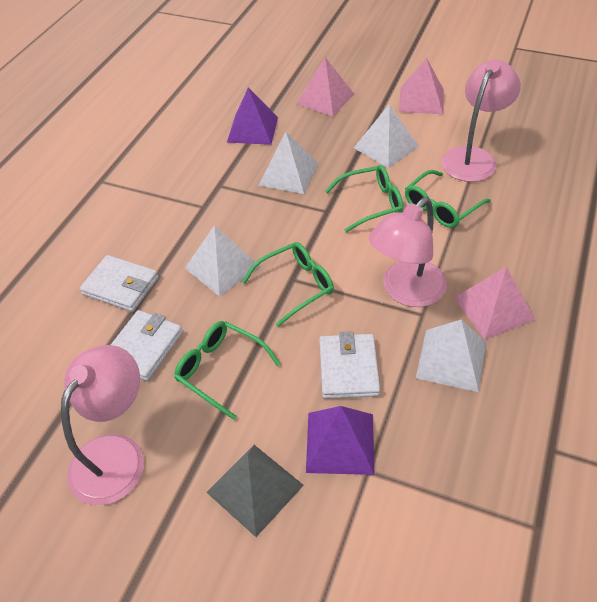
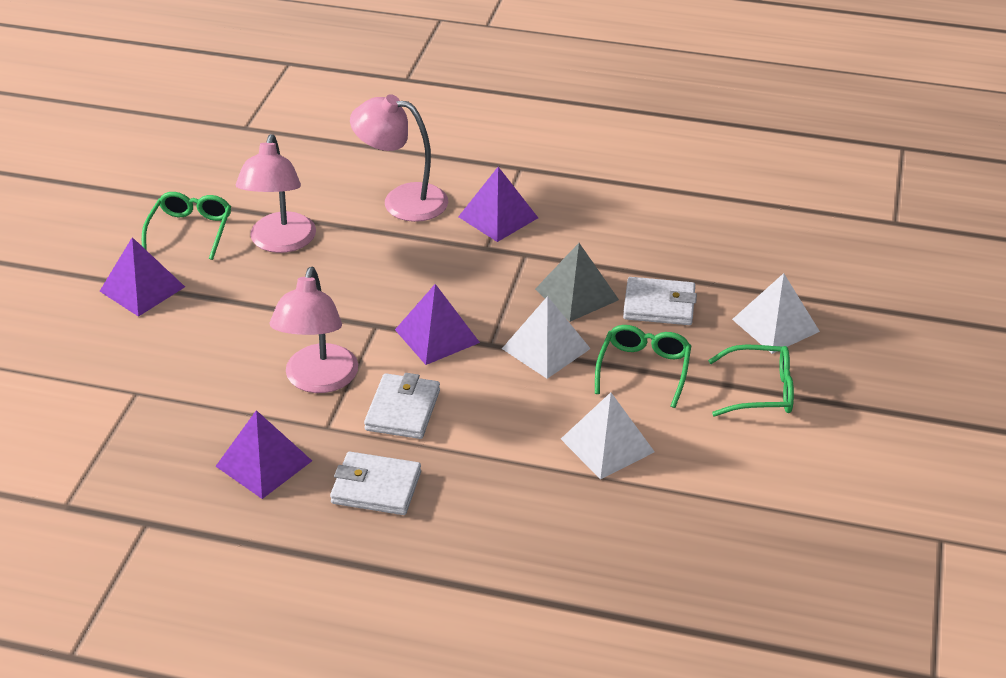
green glasses: [174,321,281,420] [242,242,334,327] [325,165,403,233] [405,170,491,228] = 4 -> [142,192,231,260] [595,325,691,408] [708,344,794,417] = 3
pink pyramid: [296,57,354,116] [399,58,444,114] [454,267,535,340] = 3 -> none = 0
purple pyramid: [227,88,278,145] [306,406,375,475] = 2 -> [100,237,185,317] [216,410,312,499] [395,284,480,365] [458,167,538,242] = 4
white pyramid: [185,225,260,297] [258,132,318,194] [354,104,419,168] [416,320,486,392] = 4 -> [502,296,591,379] [561,392,655,480] [732,273,820,354] = 3

